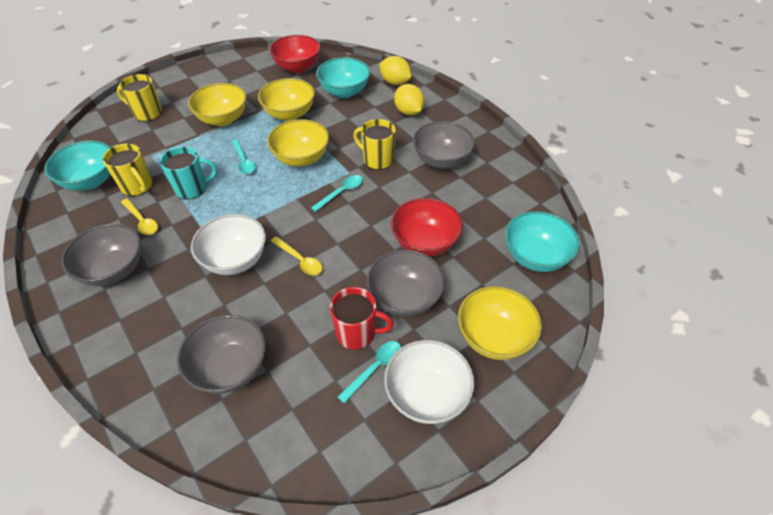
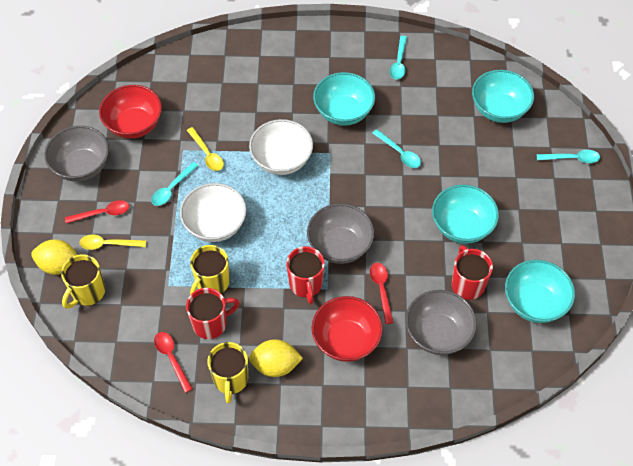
grey bowl: [61,224,141,286] [177,315,266,394] [367,250,445,317] [413,121,475,169] = 4 -> [44,126,109,182] [307,204,374,264] [406,290,477,355] = 3
red mug: [330,287,394,350] = 1 -> [186,288,239,339] [286,246,325,304] [452,245,493,300] = 3
red spoon: none = 0 -> [65,200,129,223] [154,332,192,393] [370,263,394,324] = 3
turquoise bowl: [44,140,110,191] [316,57,370,98] [505,211,580,272] = 3 -> [313,72,375,126] [432,184,499,244] [472,70,534,123] [505,260,575,323] = 4
turquoise mug: [160,147,217,200] = 1 -> none = 0
turquoise spoon: [232,139,256,174] [311,175,363,212] [338,341,401,404] = 3 -> [151,162,198,206] [372,129,421,168] [389,36,407,79] [537,150,600,163] = 4
yellow bowl: [188,83,246,126] [258,78,315,121] [267,119,329,167] [458,286,542,360] = 4 -> none = 0

